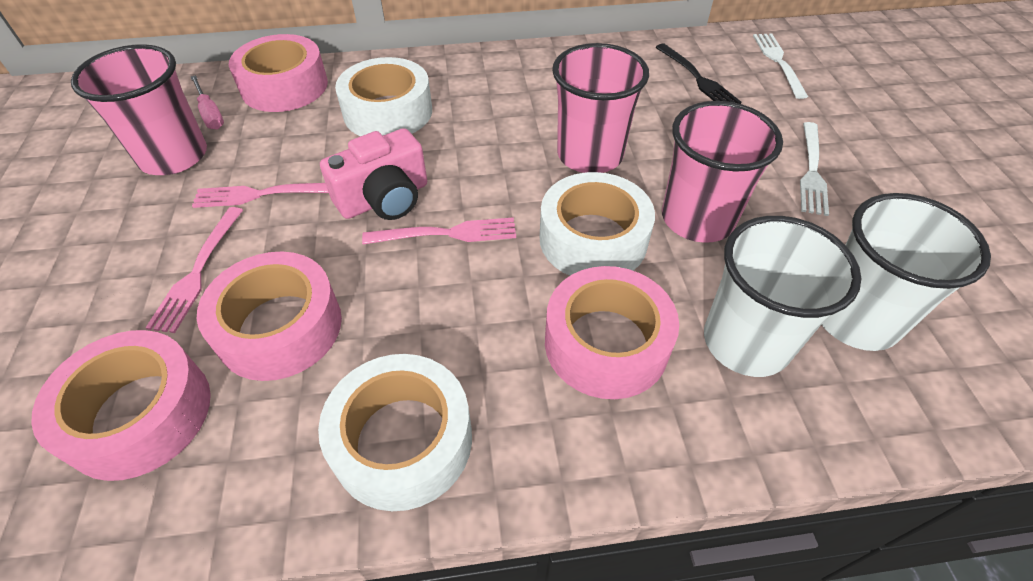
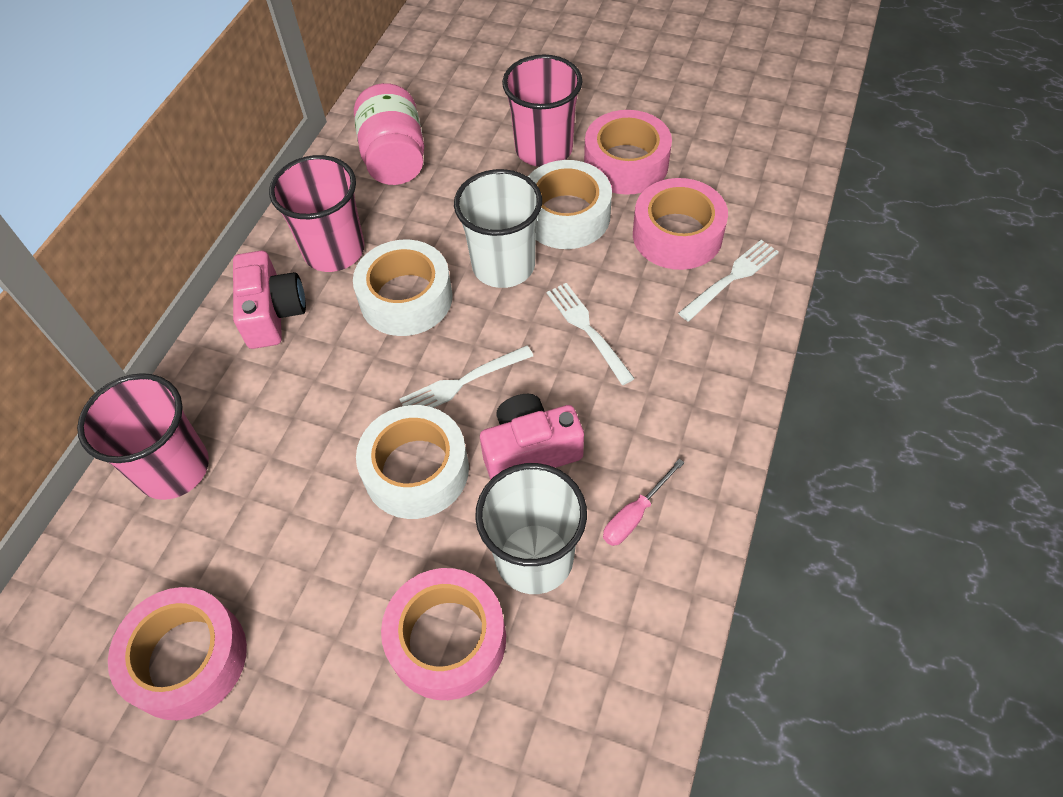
black fork: [655,44,741,104] = 1 -> none = 0
pink camera: [320,128,427,220] = 1 -> [233,251,306,349] [480,394,584,480] = 2
pink fork: [146,207,243,333] [192,183,329,208] [362,217,516,244] = 3 -> none = 0
pink jar: none = 0 -> [354,83,424,185] = 1
white fork: [753,34,808,99] [800,122,829,216] = 2 -> [399,345,533,408] [547,283,635,385] [678,240,779,321] = 3

